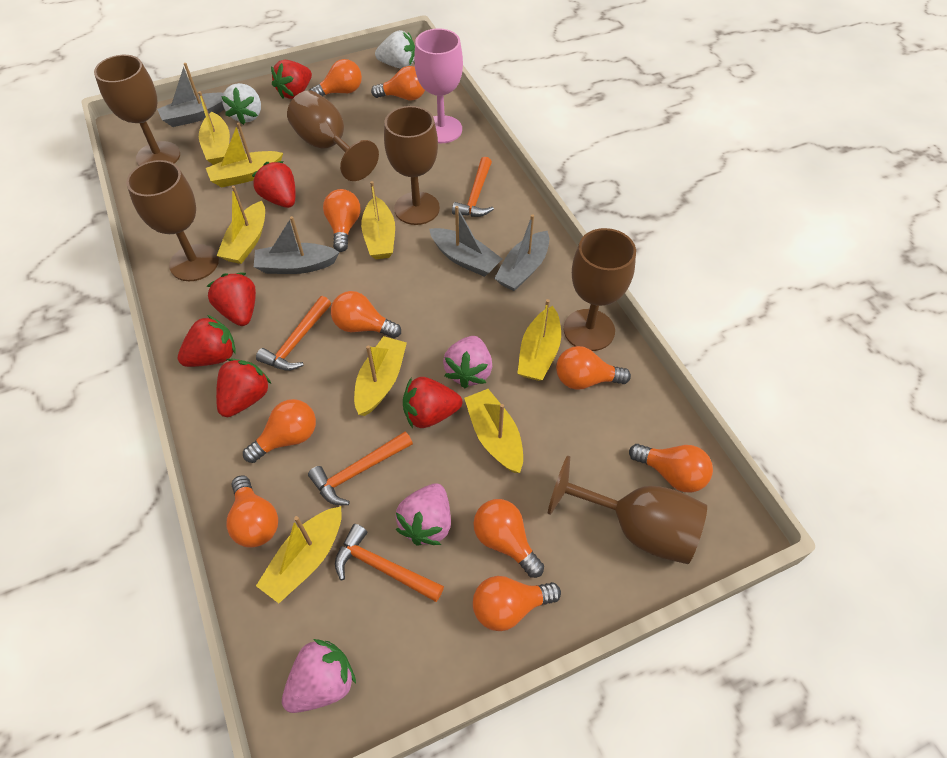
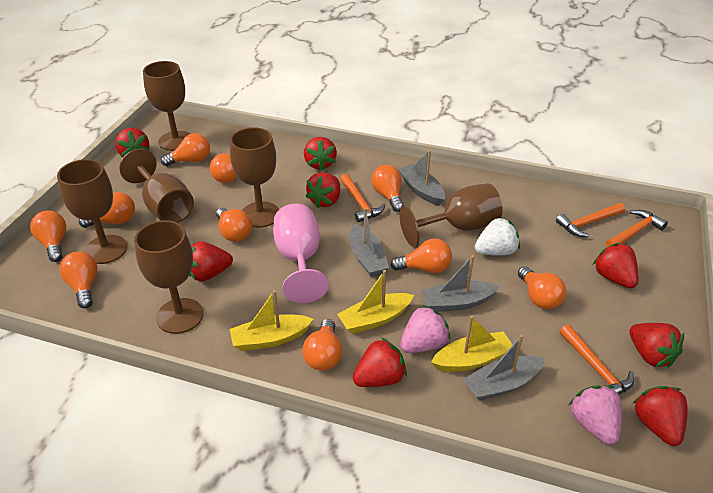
pink strawberry: [282,639,356,713] [395,483,451,545] [443,336,493,388] = 3 -> [400,305,450,353] [569,385,622,445] = 2
red strawberry: [178,315,236,367] [207,273,256,326] [216,358,271,417] [252,161,295,208] [271,60,312,99] [403,377,462,428] = 6 -> [115,128,149,157] [189,241,233,281] [304,137,337,171] [305,172,340,208] [353,337,407,387] [593,243,638,288] [629,323,684,368] [632,386,688,446] = 8
white strawberry: [221,83,261,125] [375,30,415,69] = 2 -> [475,217,520,255] = 1
yellow boat: [198,91,230,165] [206,122,283,188] [217,186,265,264] [256,506,342,603] [354,336,407,416] [361,181,395,259] [464,389,523,473] [517,299,561,381] = 8 -> [229,290,314,351] [337,270,414,334] [431,315,512,372] = 3

